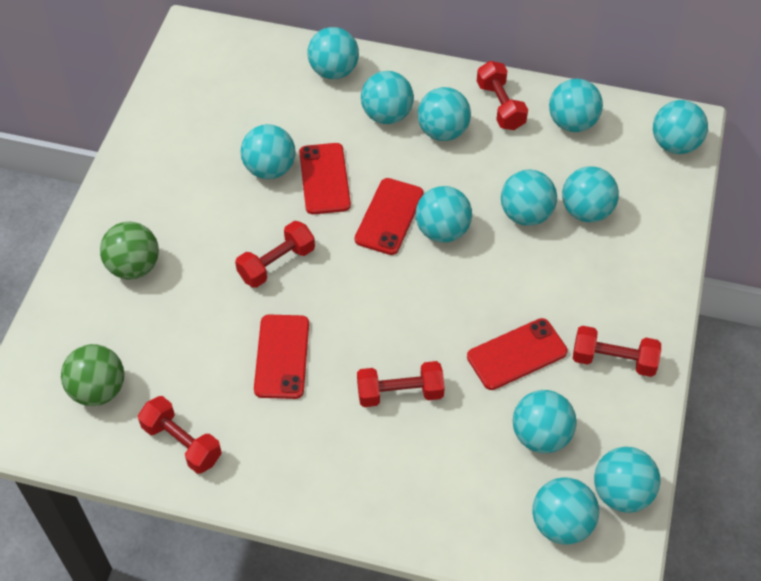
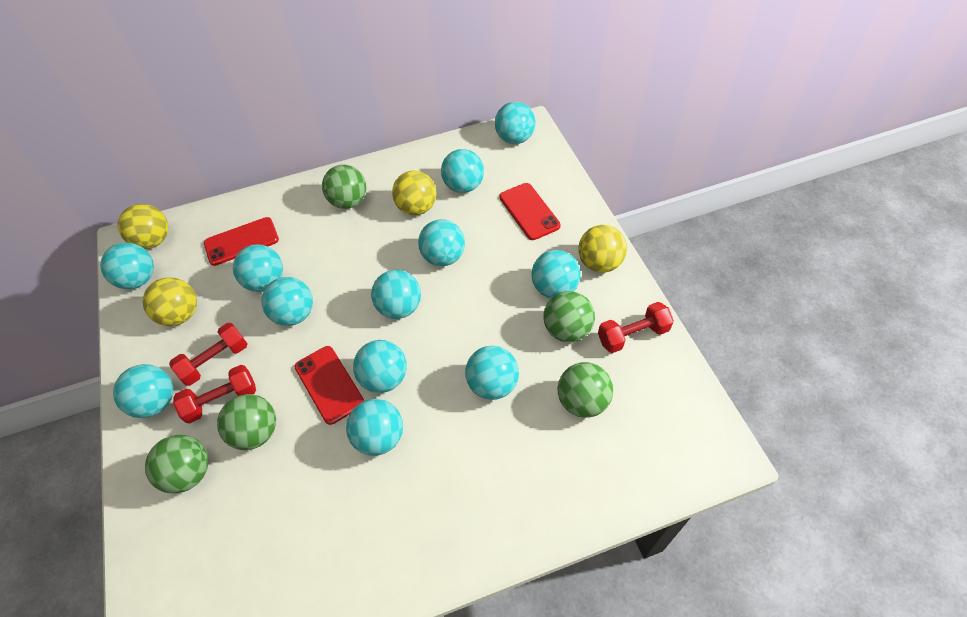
green ball: [61,344,124,406] [100,222,159,279] = 2 -> [145,435,209,494] [217,394,276,450] [322,165,366,209] [543,291,595,342] [558,362,613,418] = 5
red dumbbell: [138,396,222,474] [235,221,315,288] [357,361,445,407] [477,61,528,130] [573,326,661,377] = 5 -> [169,323,247,386] [173,365,256,424] [598,302,674,353] = 3
red phone: [254,314,309,399] [299,143,351,214] [355,178,423,255] [467,318,568,390] = 4 -> [204,217,279,266] [295,346,364,425] [499,183,561,240] = 3
yellow ball: none = 0 -> [118,204,168,249] [143,277,197,326] [392,171,436,215] [578,225,627,273] = 4

